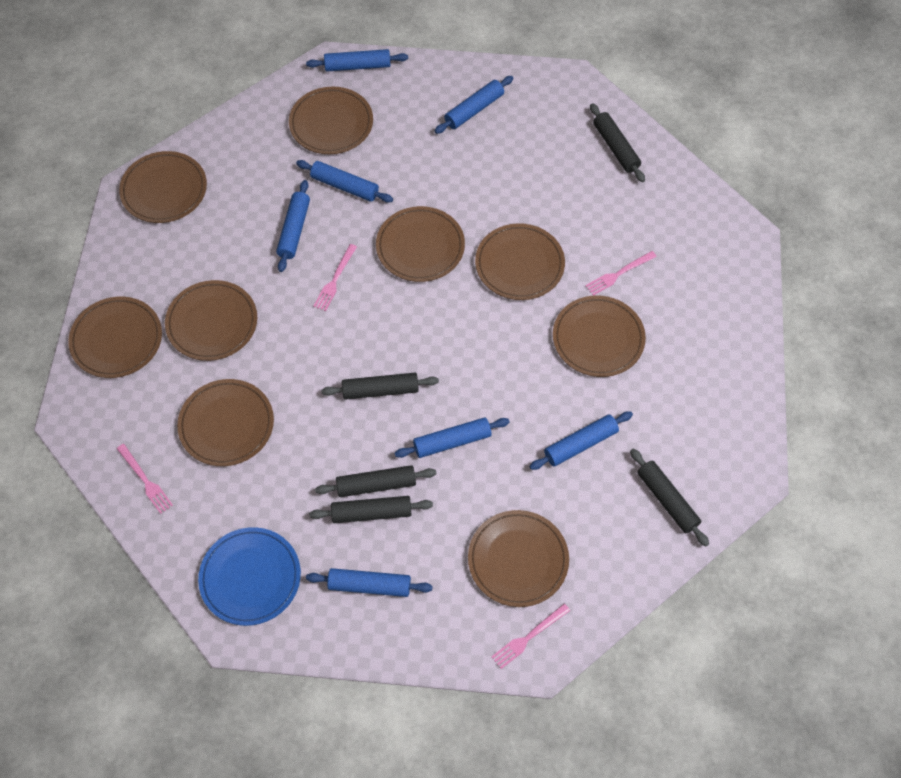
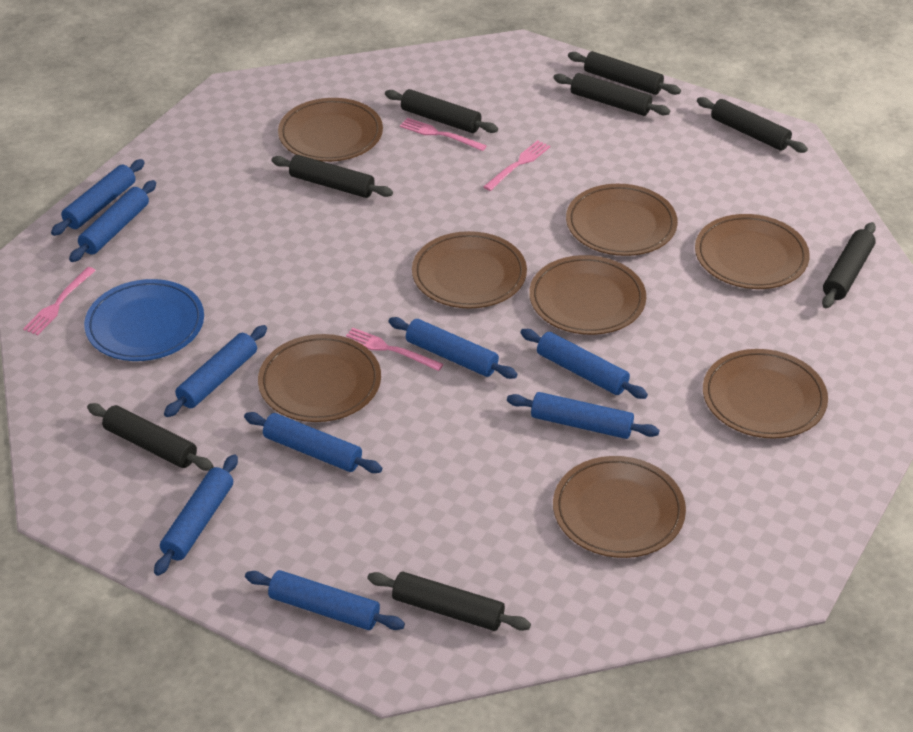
black rolling pin: [309,496,433,523] [315,465,436,497] [321,373,439,400] [590,103,645,182] [630,449,709,546] = 5 -> [87,403,214,471] [272,155,393,198] [367,572,531,631] [385,89,498,133] [553,73,670,116] [568,51,681,95] [697,97,808,153] [822,222,876,308] = 8
blue rolling pin: [276,180,310,272] [296,160,393,203] [306,49,408,72] [306,568,433,597] [395,417,510,458] [435,76,514,134] [529,411,633,470] = 7 -> [51,159,145,236] [69,180,156,262] [154,454,238,576] [164,325,267,417] [244,412,382,473] [245,570,405,630] [388,317,517,379] [507,392,659,439] [520,329,648,399] = 9
brown plate: [68,297,162,378] [119,151,207,223] [165,280,257,361] [177,379,274,466] [289,87,373,154] [376,206,465,282] [468,510,569,607] [475,223,565,300] [553,296,646,377] = 9 -> [258,334,381,422] [278,98,383,162] [412,231,527,309] [529,255,646,335] [553,456,686,558] [566,184,678,256] [695,214,810,289] [703,349,828,439] = 8

